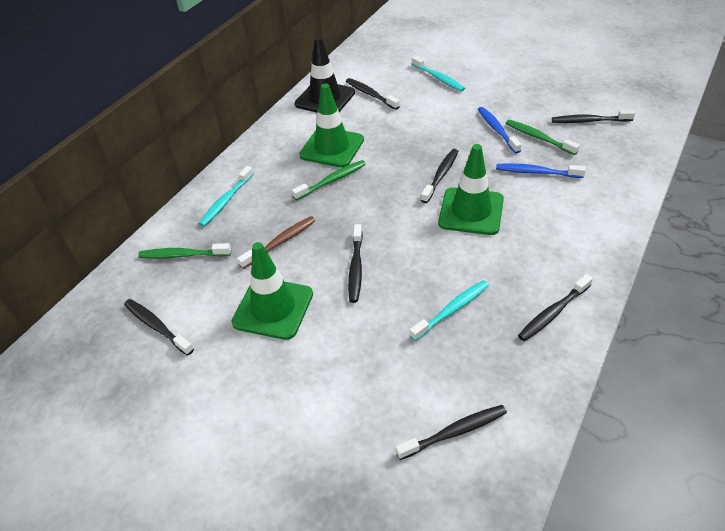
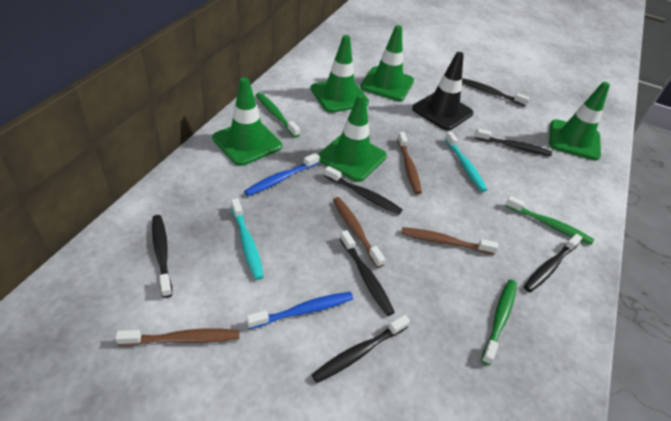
brown toothbrush: [237,216,316,269] = 1 -> [115,329,240,346] [333,197,385,268] [397,132,422,194] [401,227,498,255] = 4
green traffic cone: [231,242,313,340] [299,83,364,168] [438,144,504,235] = 3 -> [212,77,282,166] [311,35,369,113] [318,94,387,182] [360,25,414,101] [549,82,610,160] = 5
turquoise toothbrush: [199,166,253,227] [410,280,489,341] [412,56,465,92] = 3 -> [231,198,264,280] [445,132,487,192] = 2

